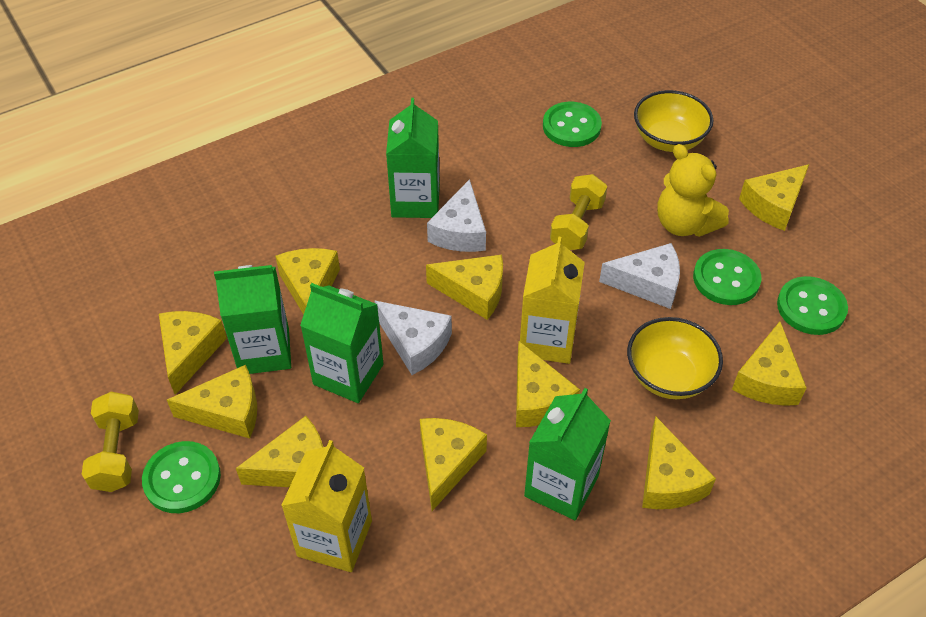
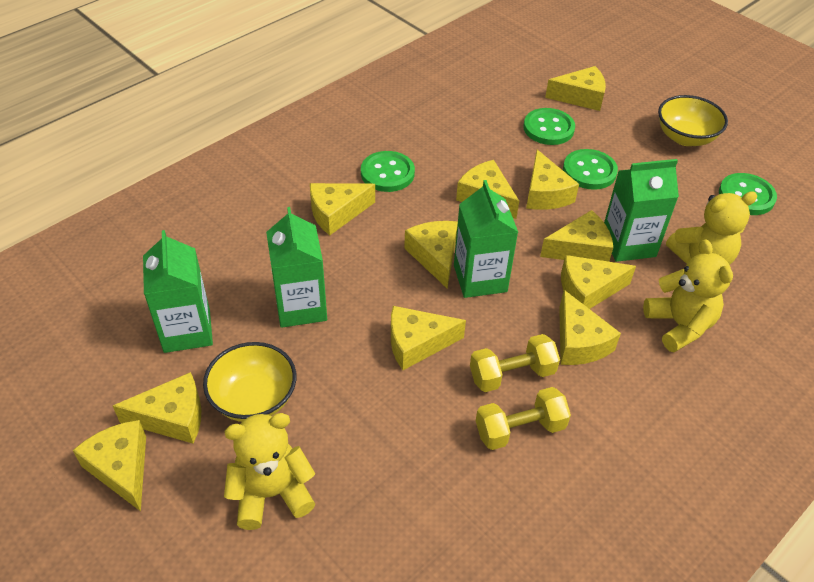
white cheese: [375,301,452,375] [427,179,486,252] [599,243,680,309] = 3 -> none = 0
yellow carton: [281,440,372,572] [520,237,585,364] = 2 -> none = 0
yellow cheese: [159,311,227,395] [167,365,257,439] [236,416,323,487] [275,248,340,315] [420,418,487,511] [426,255,503,320] [516,341,580,427] [642,417,716,509] [732,321,807,406] [739,164,809,231] = 10 -> [73,420,146,511] [113,372,201,444] [310,183,375,235] [391,306,466,370] [404,221,458,289] [456,160,519,219] [526,150,579,210] [540,210,613,262] [545,66,606,111] [559,290,621,365] [561,255,636,309] = 11
yellow teddy bear: [657,144,729,237] = 1 -> [224,413,315,530] [643,239,733,352] [666,191,757,265] = 3

